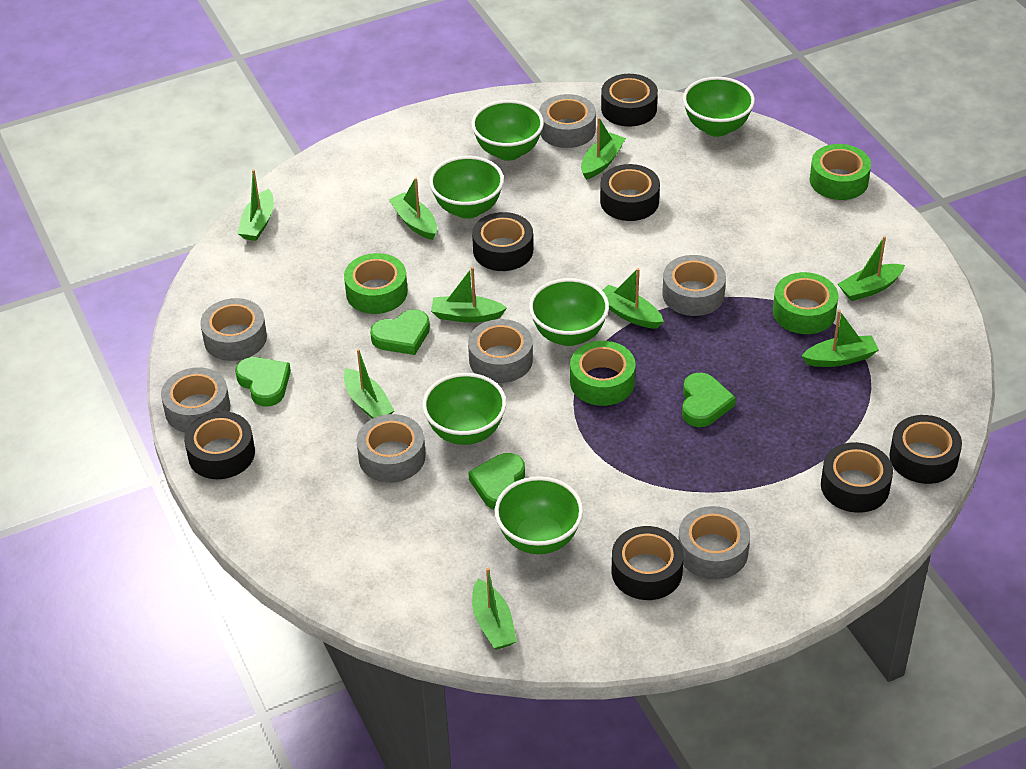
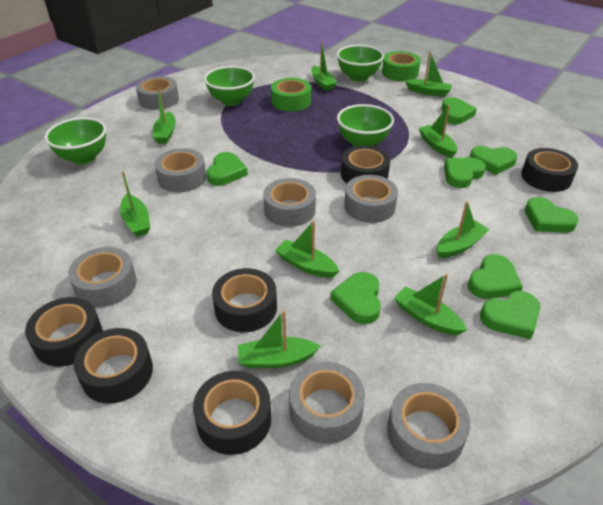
black tape: [184,411,255,479] [472,212,533,271] [600,164,660,221] [601,74,658,127] [612,526,684,600] [821,442,893,513] [889,415,962,484] = 7 -> [25,297,103,367] [74,328,153,404] [193,371,272,455] [212,268,277,332] [341,145,390,183] [521,148,578,192] = 6
green bowl: [422,373,506,445] [429,156,504,219] [471,100,544,161] [495,476,583,554] [529,278,609,346] [683,77,755,137] = 6 -> [44,117,106,165] [204,66,255,106] [337,45,384,82] [337,104,394,147] = 4
green heart: [235,357,291,407] [370,309,430,355] [468,453,525,510] [682,373,736,427] = 4 -> [206,152,248,186] [330,272,381,324] [441,97,477,124] [444,157,486,188] [468,254,523,299] [470,146,517,175] [480,291,540,340] [525,197,579,233] = 8
green tape: [344,253,408,314] [570,341,635,406] [773,272,838,334] [810,144,871,200] = 4 -> [271,78,311,112] [382,51,421,81] = 2

